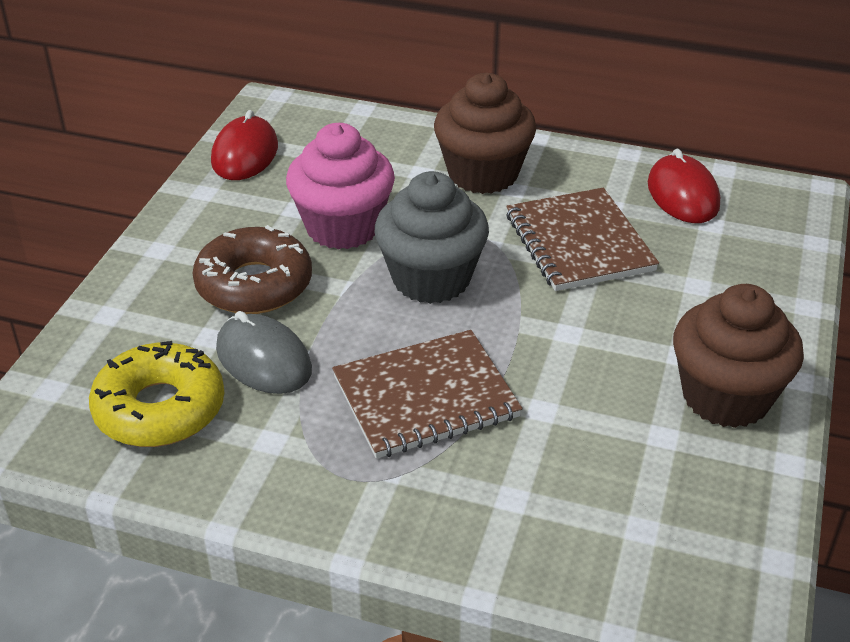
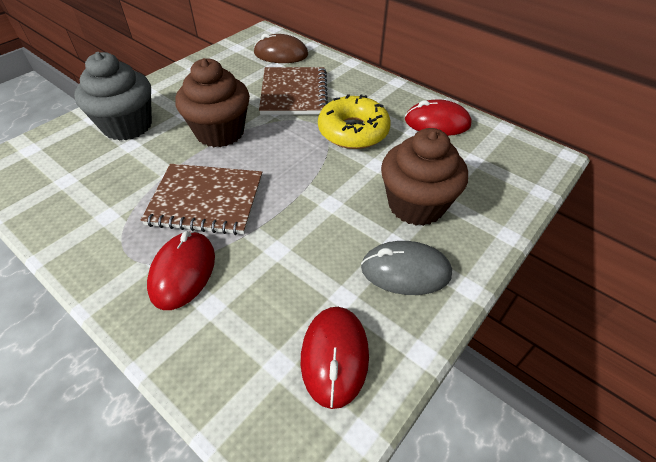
brown donut: [192,225,312,314] = 1 -> none = 0
brown mouse: none = 0 -> [253,34,308,63] = 1
pink cupcake: [286,123,395,249] = 1 -> none = 0
red mouse: [211,110,278,180] [648,149,720,223] = 2 -> [147,231,215,310] [301,307,369,409] [405,99,472,136] = 3

